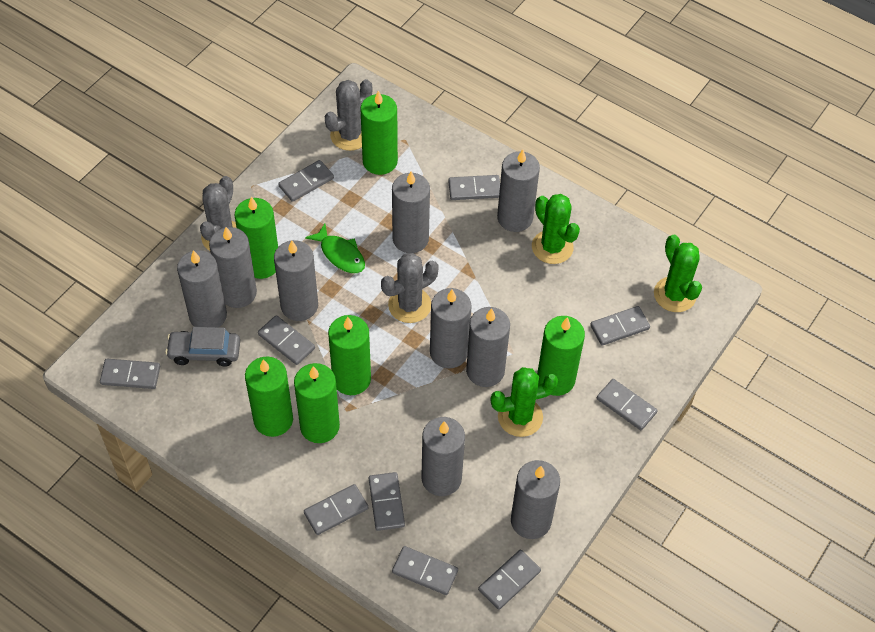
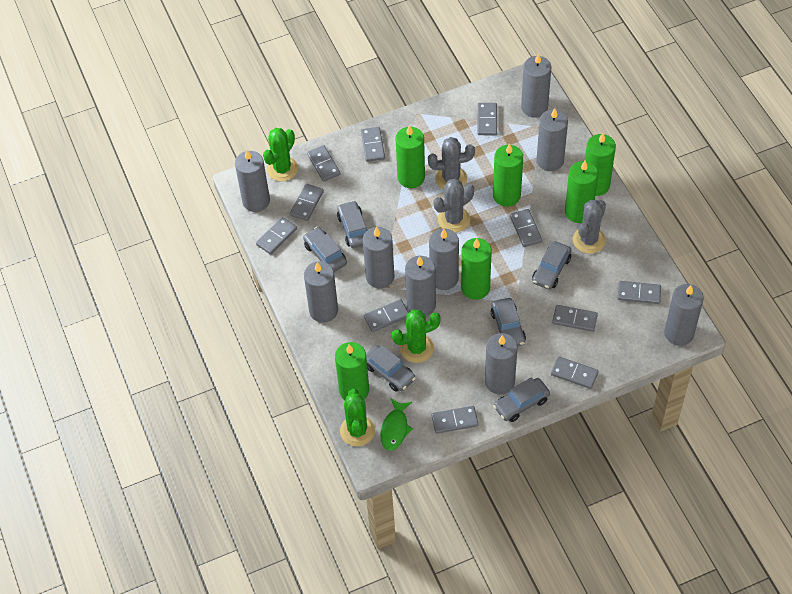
grey car: [165,327,240,367] = 1 -> [303,227,347,272] [337,200,367,248] [366,345,416,392] [491,298,526,347] [493,377,550,422] [532,241,571,290] = 6
grey domino: [100,359,160,389] [258,315,315,365] [278,160,334,202] [304,484,368,535] [369,472,405,531] [392,546,458,595] [448,175,500,200] [478,550,541,610] [590,306,650,346] [597,379,658,430] = 10 -> [256,217,297,255] [290,184,324,221] [307,145,340,182] [361,127,385,162] [364,299,409,332] [432,406,479,434] [478,103,497,135] [510,209,542,247] [551,356,598,389] [552,305,598,332] [618,281,661,304] = 11

